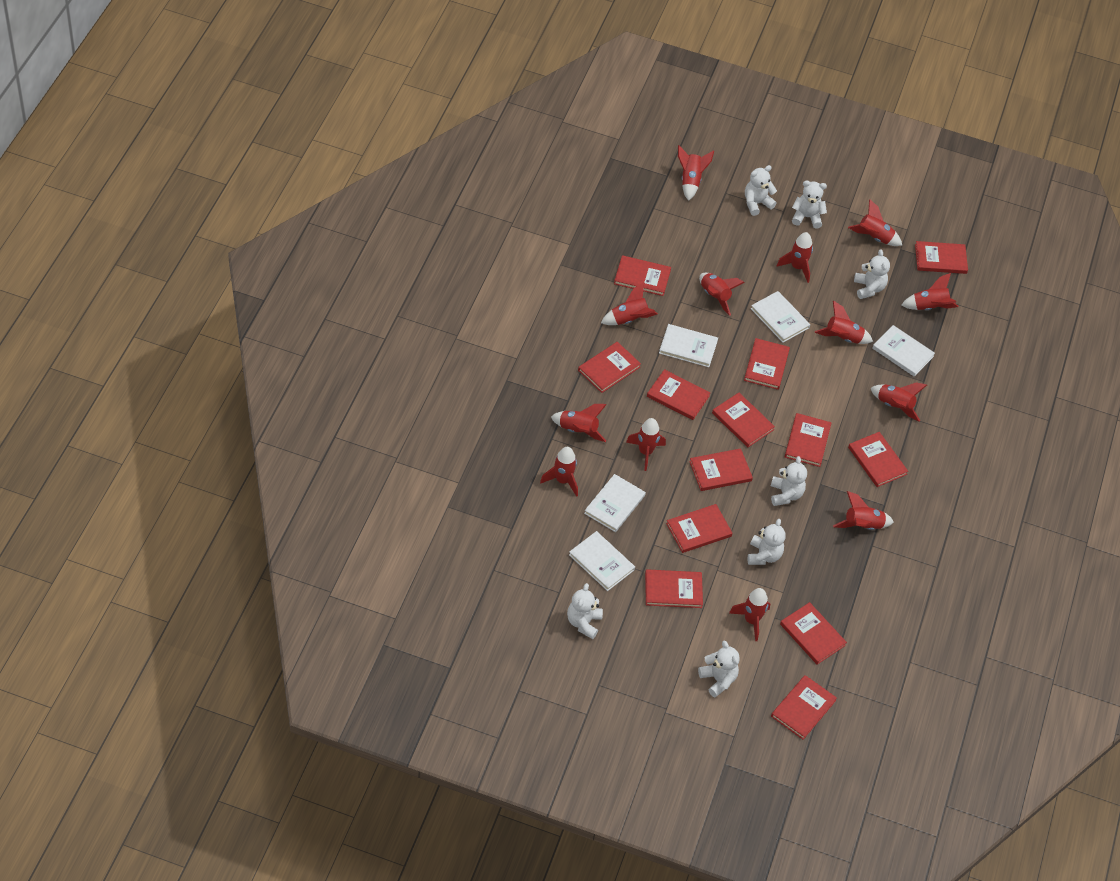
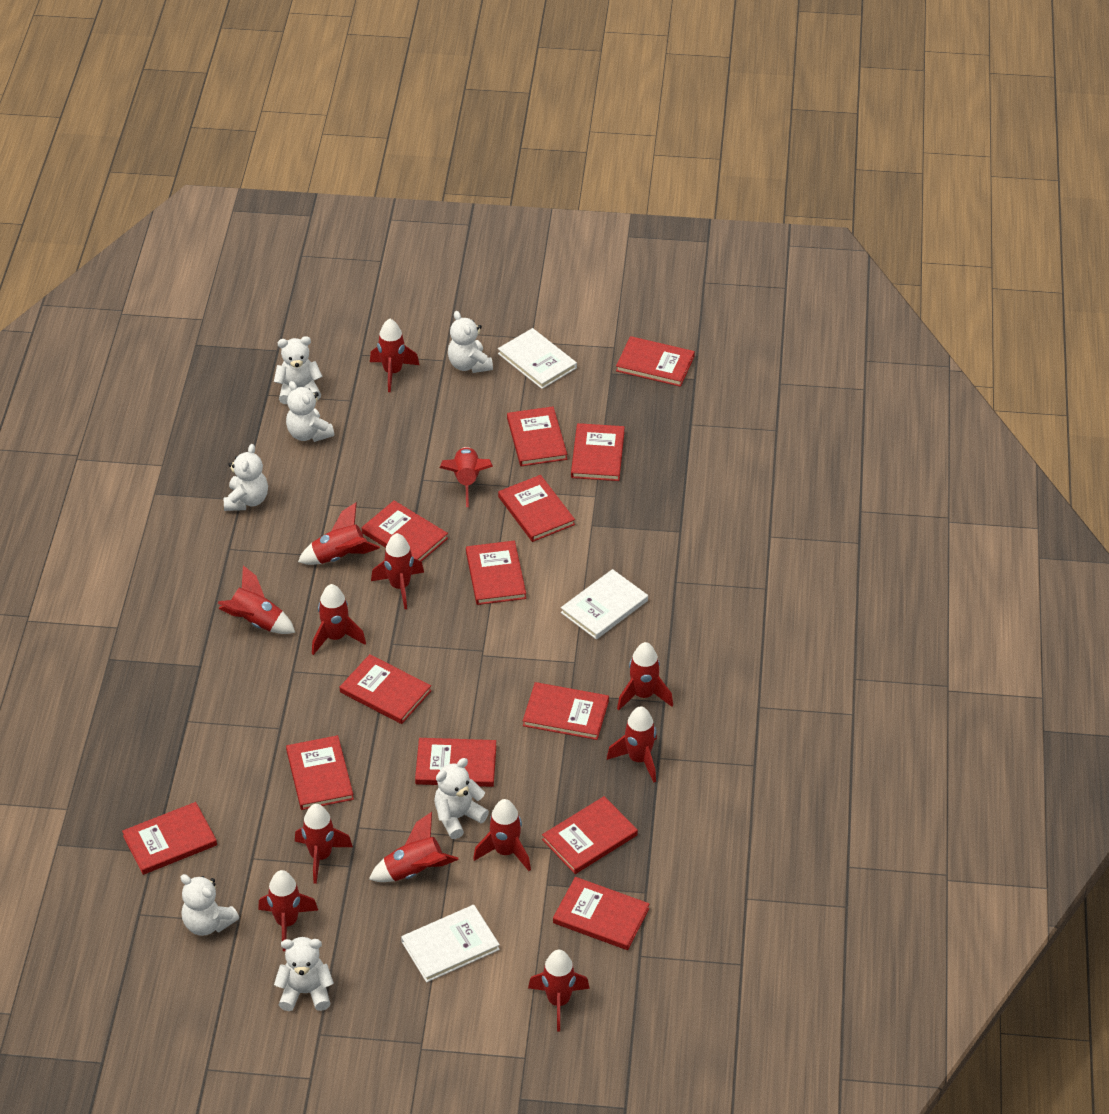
white book: [569,531,635,591] [584,474,646,532] [659,324,718,367] [751,291,810,343] [872,325,935,376] = 5 -> [401,905,500,982] [498,328,577,389] [561,569,648,639] = 3

